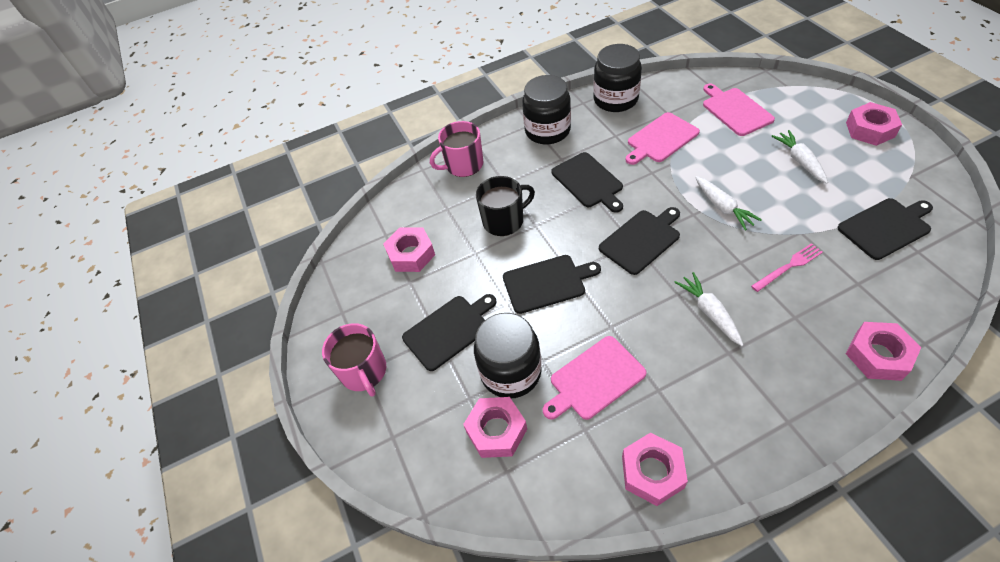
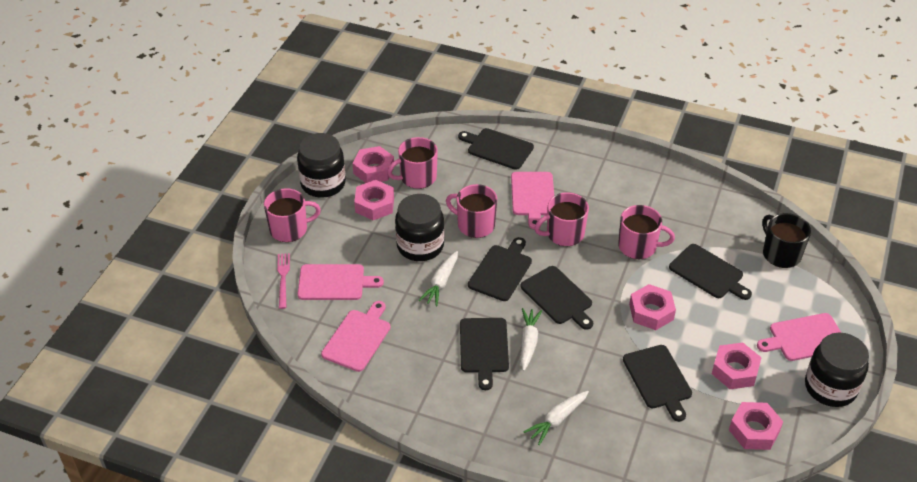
black cutting board: [402,294,497,371] [503,255,601,314] [551,152,623,213] [599,207,680,275] [837,198,933,260] = 5 -> [458,128,534,170] [460,318,509,390] [468,237,532,301] [521,266,593,330] [623,345,692,422] [669,244,752,300] = 6
pink cutting board: [543,336,646,420] [625,112,700,165] [703,84,775,136] = 3 -> [298,264,384,300] [321,301,391,372] [511,172,554,229] [757,313,841,361] = 4
pink mug: [322,323,386,397] [430,121,483,177] = 2 -> [264,188,321,242] [387,137,438,189] [446,184,497,238] [535,192,589,246] [618,205,675,259] = 5

